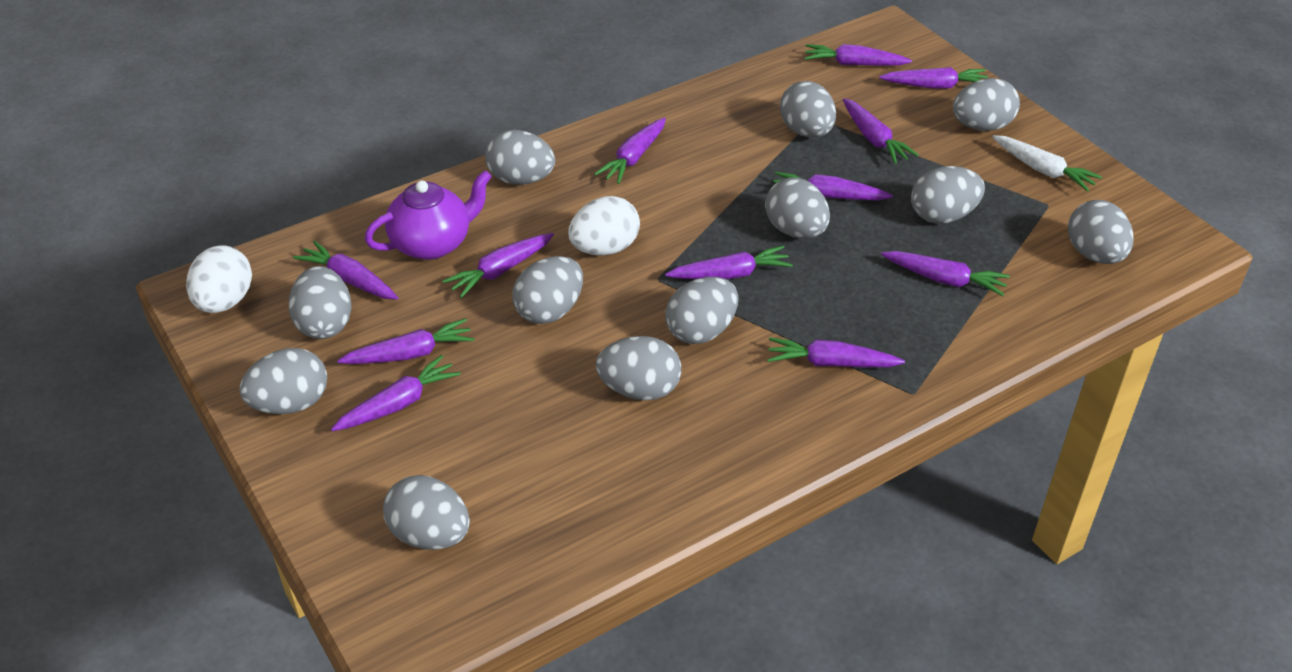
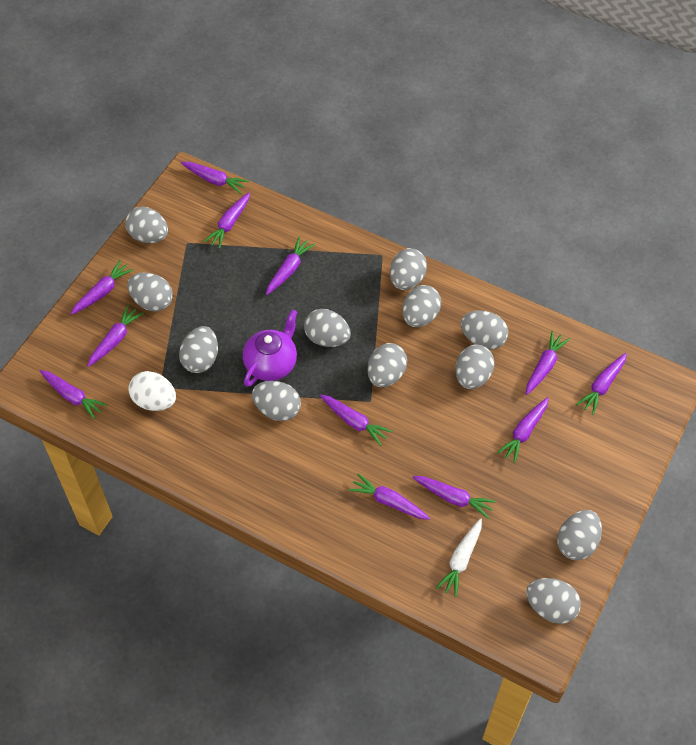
white egg: [186,245,252,313] [568,196,640,256] = 2 -> [128,371,176,411] = 1

